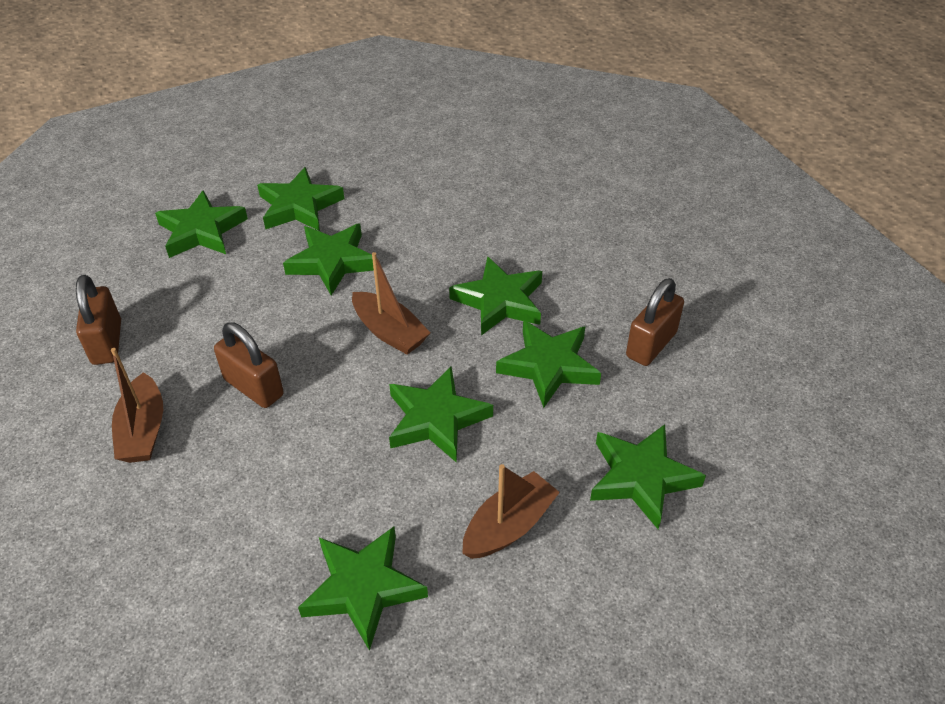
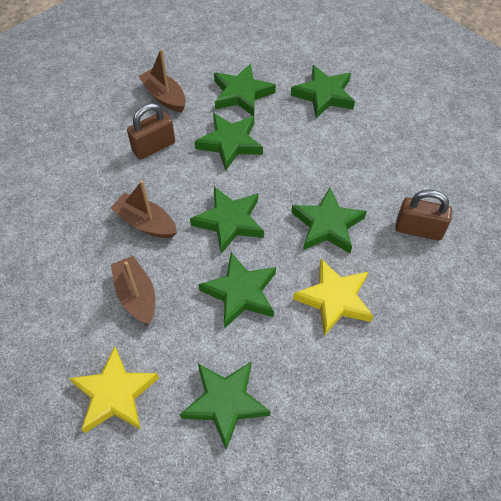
brown padlock: [76,275,121,365] [214,322,284,408] [626,278,684,366] = 3 -> [127,103,175,160] [395,190,452,240] = 2
green star: [155,190,248,258] [257,167,344,231] [283,223,374,296] [298,527,428,651] [389,367,493,463] [449,256,542,335] [496,320,601,408] [590,424,706,529] = 8 -> [180,362,270,449] [190,187,264,254] [194,113,263,170] [199,252,276,328] [214,63,276,116] [291,65,355,118] [291,188,367,253] = 7
yellow star: none = 0 -> [69,347,159,433] [293,259,373,336] = 2

